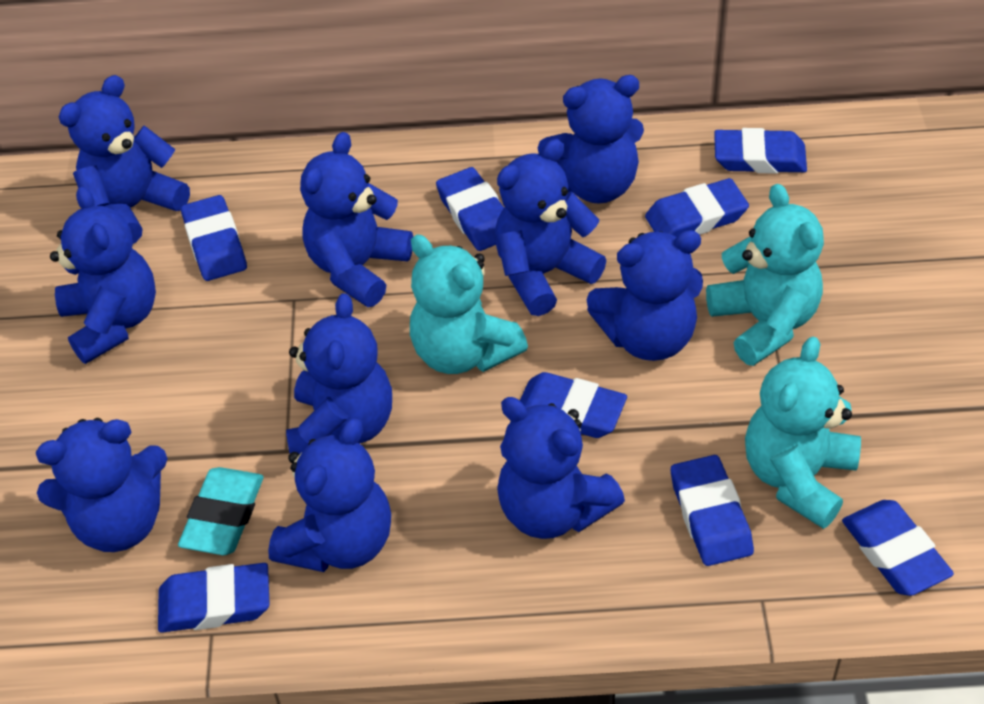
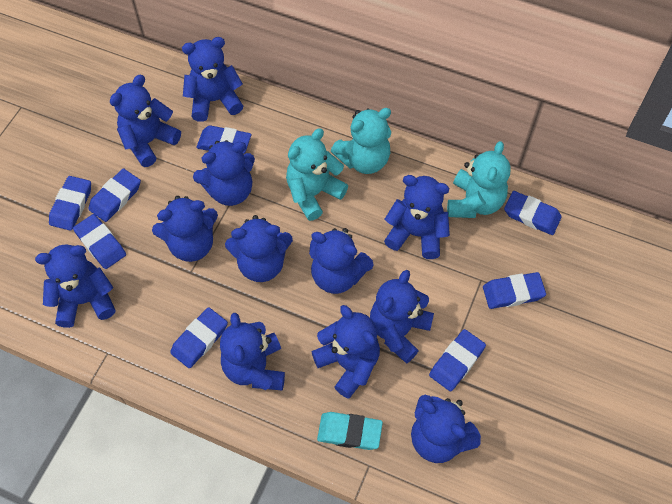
blue teddy bear: [36,418,168,552] [50,186,156,364] [59,75,190,244] [268,418,391,572] [286,293,392,454] [300,132,413,307] [494,139,606,316] [497,397,625,539] [538,75,644,204] [586,230,703,361] = 10 -> [35,245,116,328] [110,75,181,167] [152,196,218,262] [182,37,243,122] [193,140,255,206] [220,313,285,391] [225,215,293,282] [309,228,374,294] [311,305,380,399] [370,270,434,364] [384,175,450,259] [411,395,481,463] = 12

